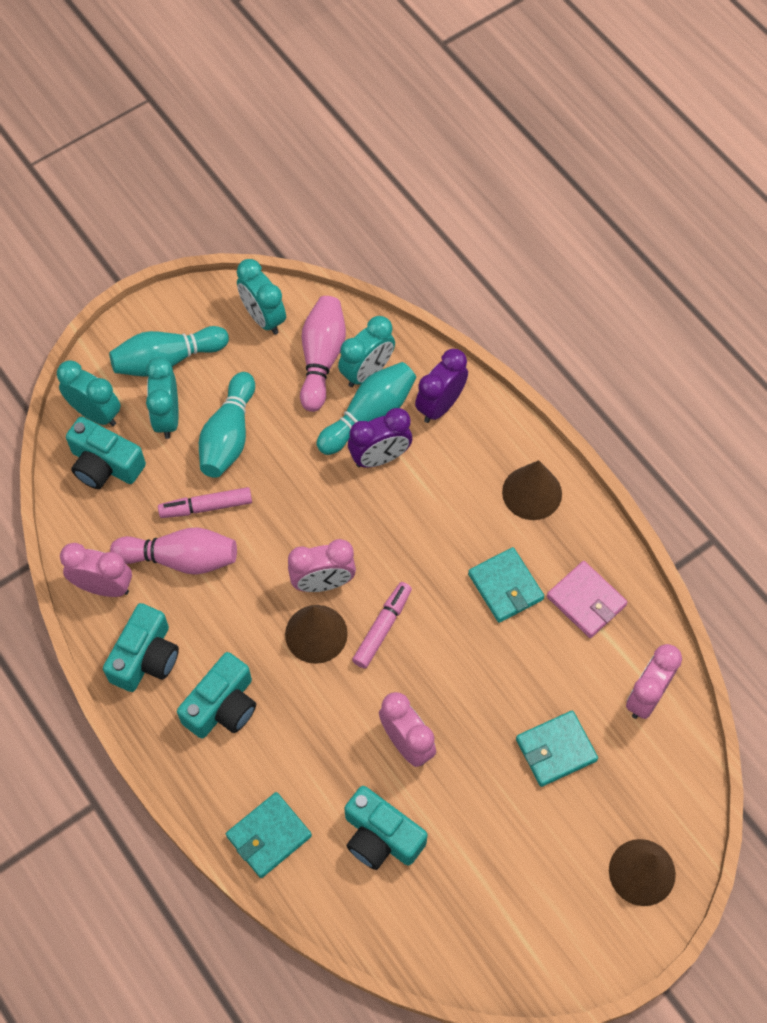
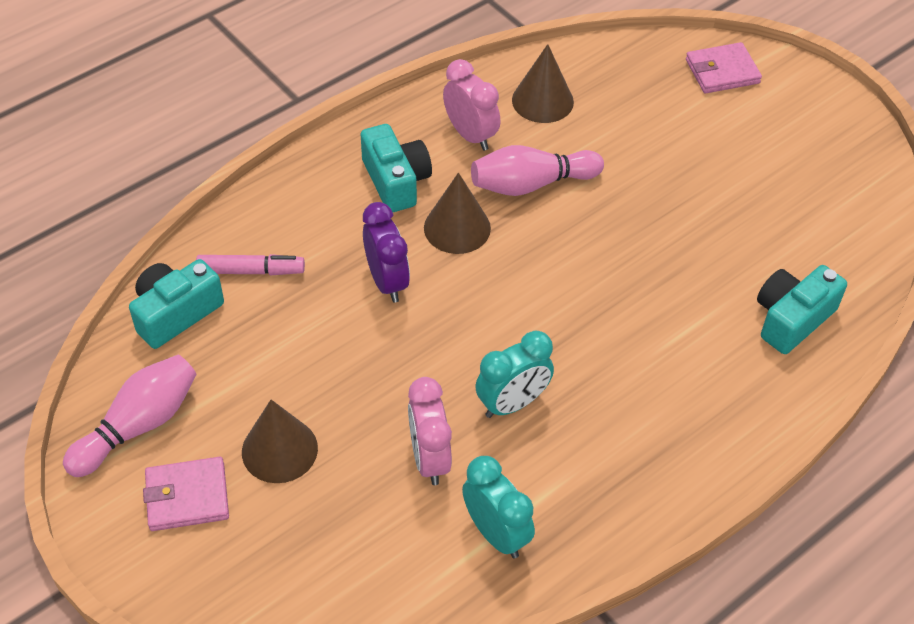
pink clock: [60,543,132,597] [288,539,356,592] [379,692,436,767] [626,644,682,719] = 4 -> [408,377,452,485] [443,59,500,151] = 2
pink marker: [158,487,252,518] [352,582,412,669] = 2 -> [196,254,305,275] = 1
pink wallet: [547,561,628,638] = 1 -> [143,457,229,531] [686,42,762,93] = 2
purple clock: [348,408,412,468] [415,349,468,423] = 2 -> [363,202,410,303] = 1
turquoise bowling pin: [109,326,229,377] [199,372,255,478] [317,362,416,455] = 3 -> none = 0
turquoise camera: [66,416,146,489] [103,603,179,692] [177,652,256,738] [345,786,427,870] = 4 -> [129,259,224,349] [361,124,432,212] [757,265,847,354] = 3
turquoise clock: [57,360,121,426] [146,357,178,439] [237,259,286,335] [338,316,395,387] = 4 -> [462,456,535,558] [475,330,554,418] = 2
turquoise wallet: [226,792,312,878] [468,547,544,623] [516,710,598,787] = 3 -> none = 0

